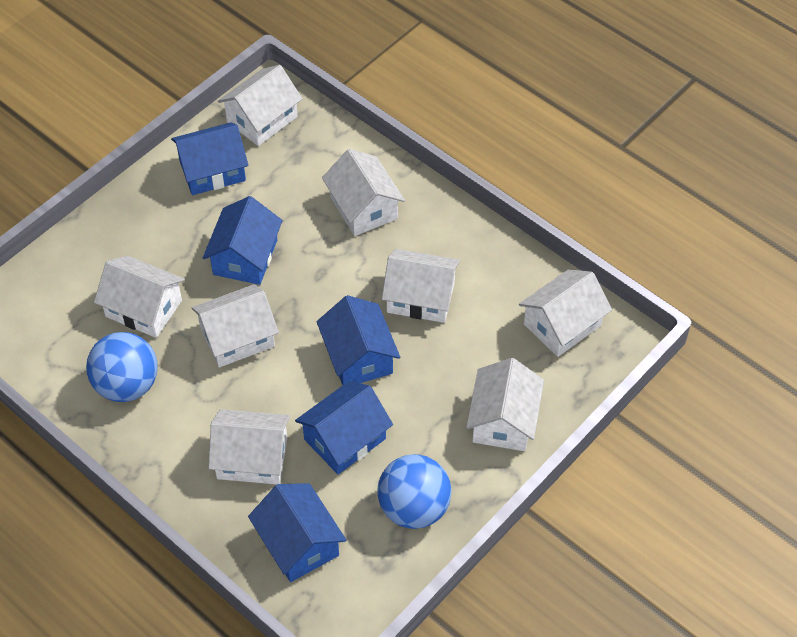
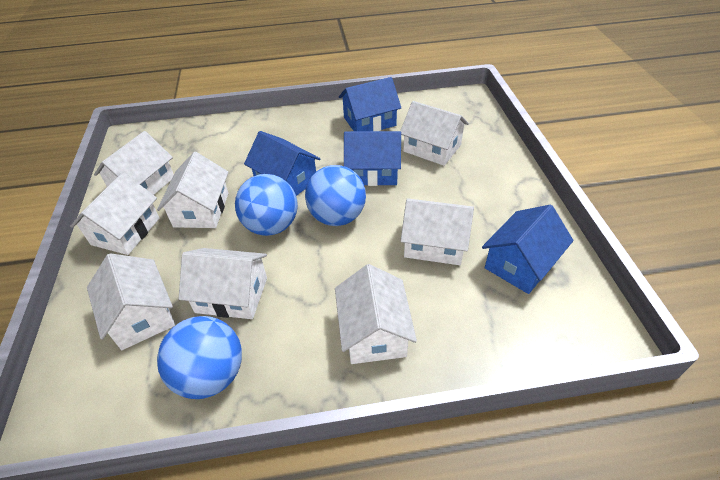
blue ball: [86,332,158,402] [377,454,452,529] = 2 -> [157,316,242,399] [235,174,298,236] [305,165,366,226] = 3
blue house: [171,122,248,195] [203,196,283,285] [248,483,346,582] [295,381,393,474] [317,295,400,385] = 5 -> [244,131,320,196] [339,77,401,131] [344,131,401,186] [482,204,574,294] = 4

